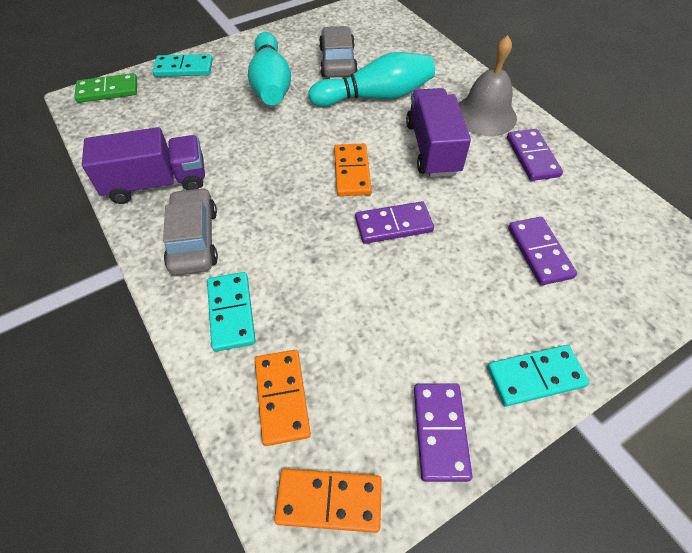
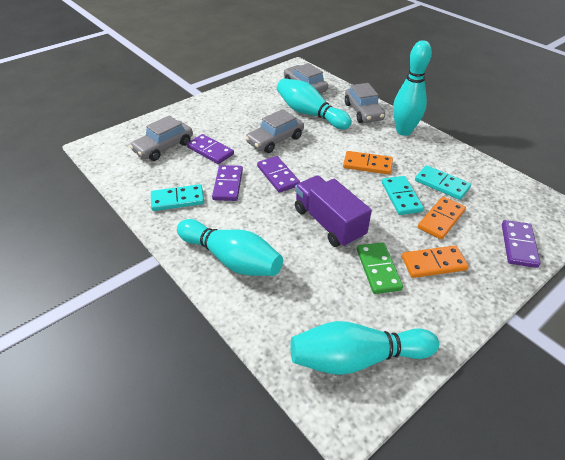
grey bell: [458,35,517,136] = 1 -> none = 0
grey car: [163,187,218,275] [319,26,358,78] = 2 -> [130,115,193,161] [245,109,304,153] [284,63,328,93] [345,83,385,123] = 4
purple truck: [82,127,205,204] [406,88,471,177] = 2 -> [295,175,372,247] = 1
turquoise bowling pin: [248,32,291,105] [308,52,435,107] = 2 -> [177,219,283,276] [277,78,352,129] [290,321,439,375] [393,40,432,136] = 4

